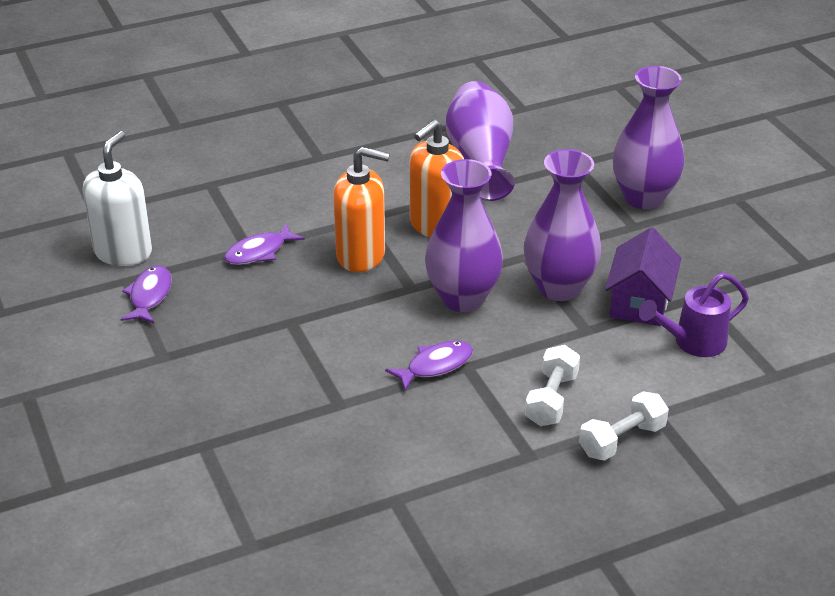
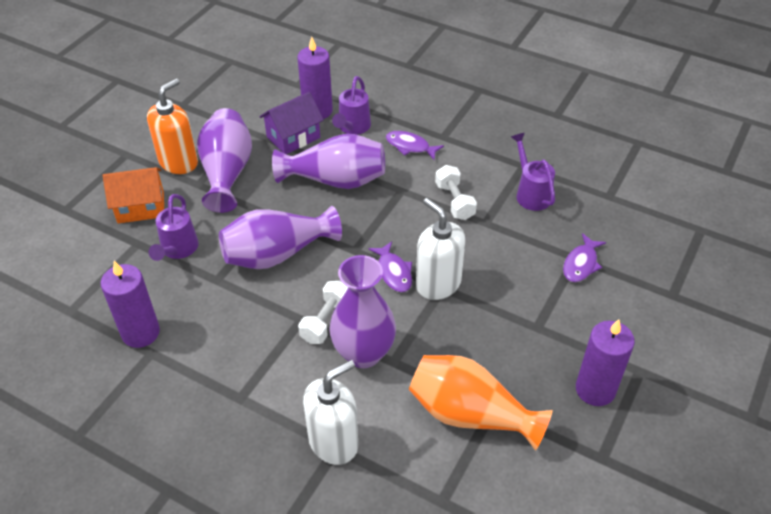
orange house: none = 0 -> [103,167,164,223] = 1
orange soap dispenser: [333,147,390,272] [410,119,464,237] = 2 -> [147,79,198,174] = 1
orange vase: none = 0 -> [409,355,553,451] = 1
purple candle: none = 0 -> [101,261,160,348] [297,37,333,119] [576,319,635,406] = 3
purple watering can: [639,272,749,357] = 1 -> [148,194,199,261] [332,76,371,135] [511,133,555,211] = 3
white soap dispenser: [83,131,152,266] = 1 -> [303,360,358,465] [416,198,465,300] = 2

